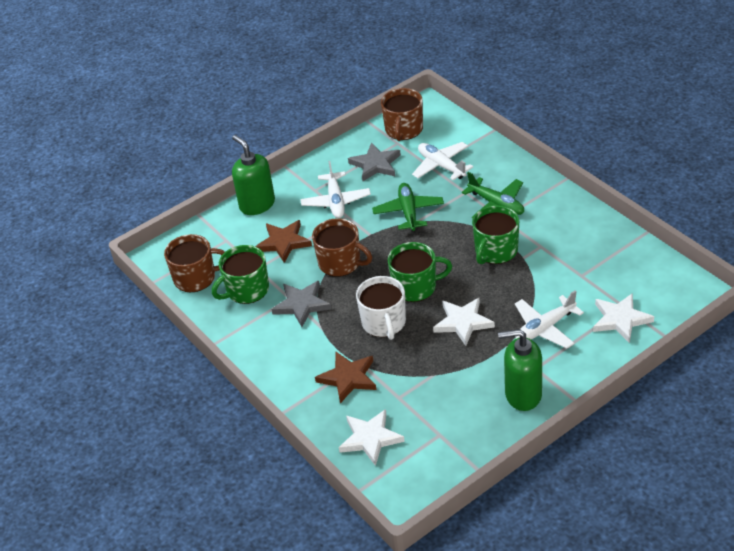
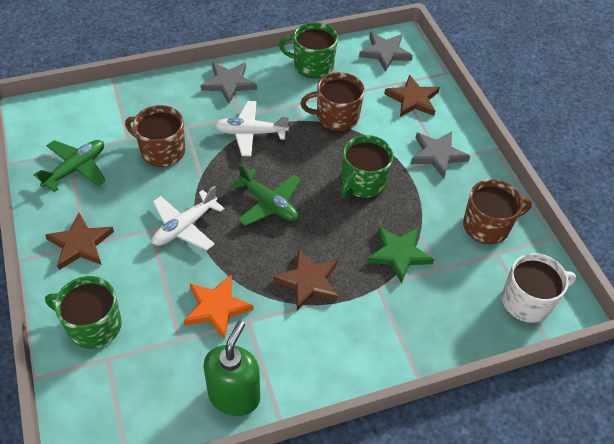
brown star: [255,220,312,263] [315,352,376,403] = 2 -> [45,213,114,270] [273,249,338,310] [384,74,440,117] = 3
green soap dispenser: [232,135,275,215] [498,329,542,411] = 2 -> [204,321,260,416] = 1
green star: none = 0 -> [367,227,434,284] = 1
grey star: [271,281,331,327] [348,143,401,181] = 2 -> [201,63,257,104] [359,32,413,72] [411,131,470,178] = 3
orange star: none = 0 -> [184,275,254,340] = 1
white plane: [300,161,371,218] [412,142,473,180] [515,290,584,348] = 3 -> [152,186,225,251] [215,101,289,157] = 2
white star: [339,409,405,466] [433,298,495,346] [593,293,654,343] = 3 -> none = 0

